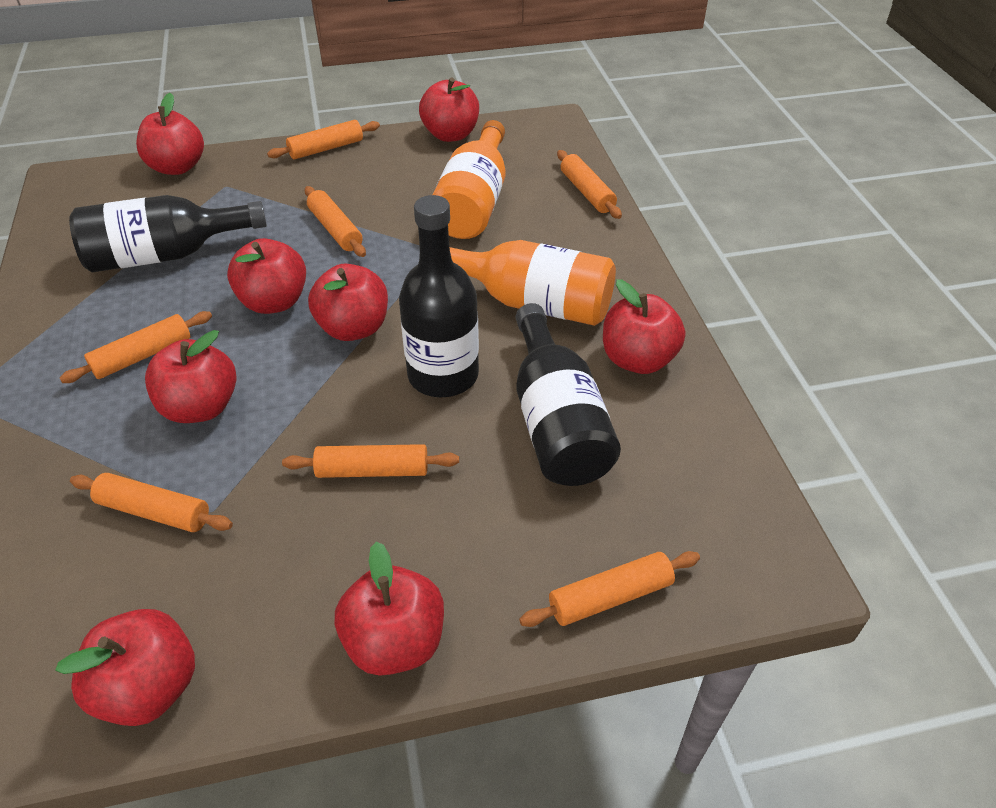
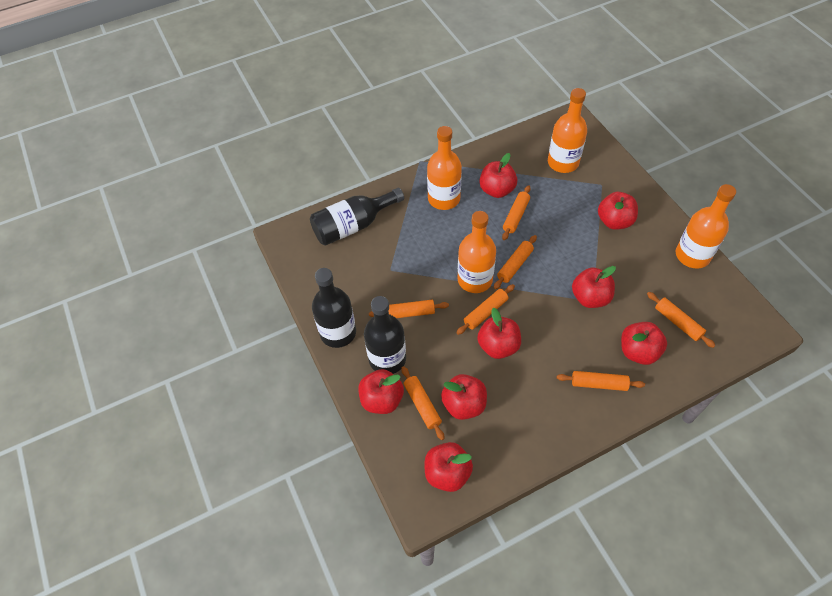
orange bottle: [433,120,506,239] [450,240,616,326] = 2 -> [427,126,462,210] [458,211,496,293] [548,88,587,173] [676,184,736,269] = 4

